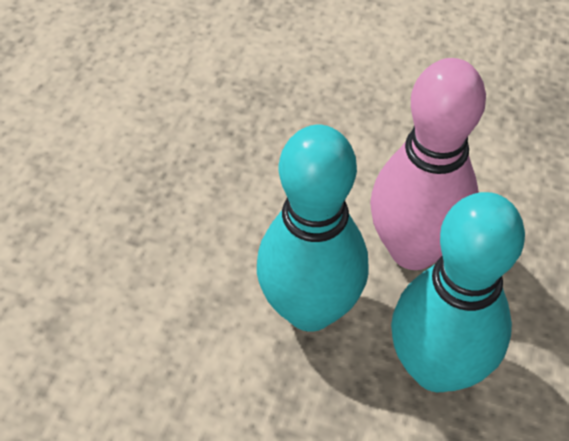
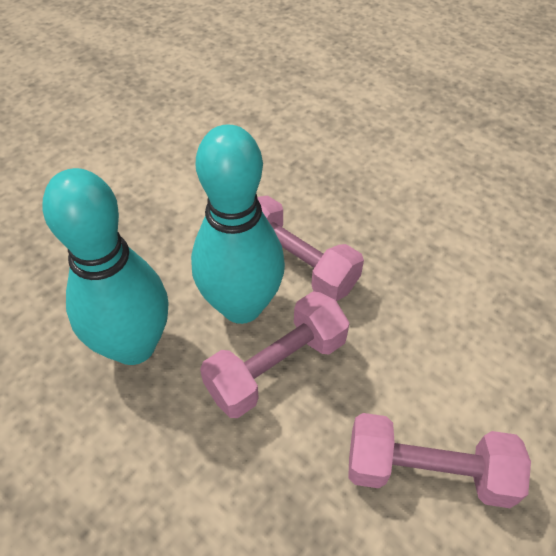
pink bowling pin: [370,58,486,270] = 1 -> none = 0
pink dumbbell: none = 0 -> [200,291,349,418] [257,195,364,301] [348,413,531,508] = 3

